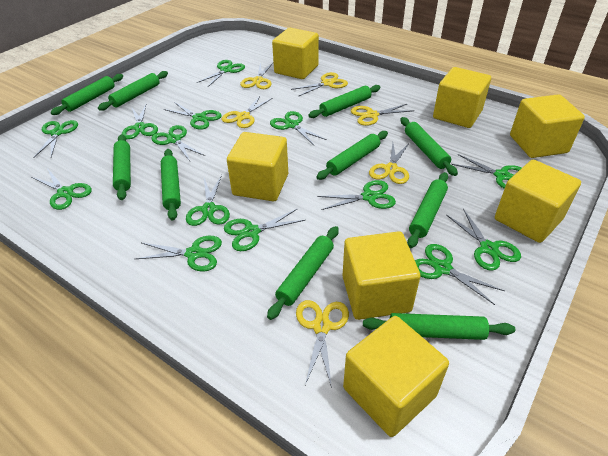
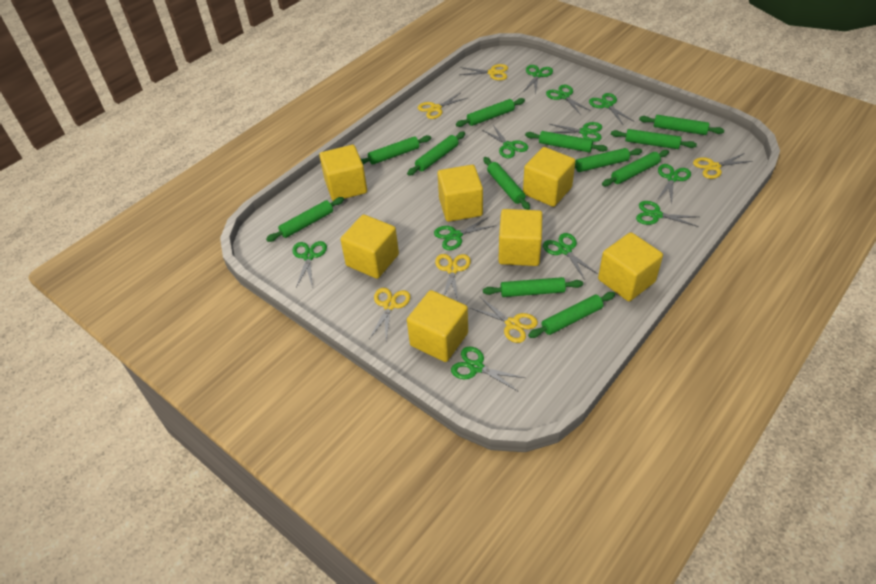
green rolling pin: [51,74,123,115] [98,71,168,111] [113,134,131,200] [161,149,181,221] [267,226,339,320] [308,85,381,118] [316,131,388,180] [363,313,515,340] [401,117,458,176] [407,172,448,248] = 10 -> [266,197,344,242] [361,135,431,165] [407,132,465,176] [456,98,525,127] [483,157,530,210] [483,277,583,297] [525,131,608,152] [528,292,615,338] [575,148,642,172] [602,150,669,186] [611,129,697,149] [639,115,724,135] = 12
green scissors: [31,168,92,210] [33,120,78,158] [122,105,158,139] [136,236,222,271] [151,125,205,161] [164,102,222,130] [186,175,230,226] [197,60,245,87] [224,208,306,251] [270,111,327,145] [317,180,396,210] [415,244,504,305] [447,209,521,271] [451,154,521,189] = 14 -> [292,241,327,287] [434,217,496,250] [451,346,525,391] [482,125,528,158] [523,65,553,95] [543,233,598,280] [546,85,591,115] [550,122,602,142] [589,93,633,125] [636,201,699,227] [657,164,691,204] = 11

